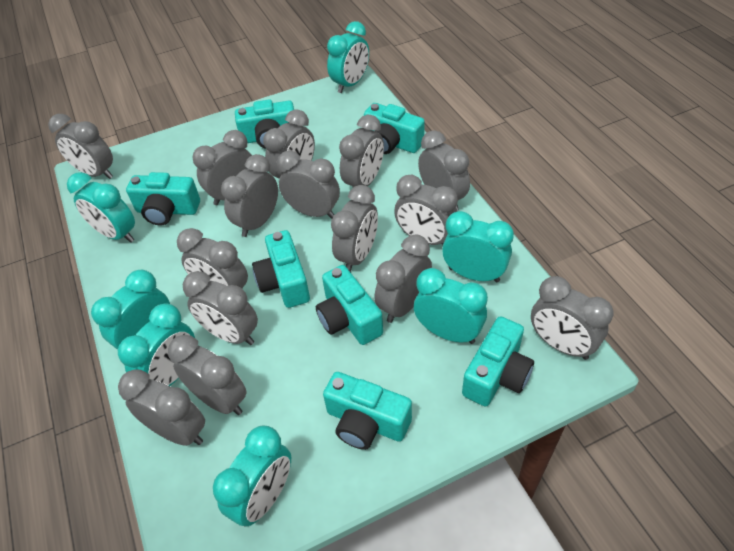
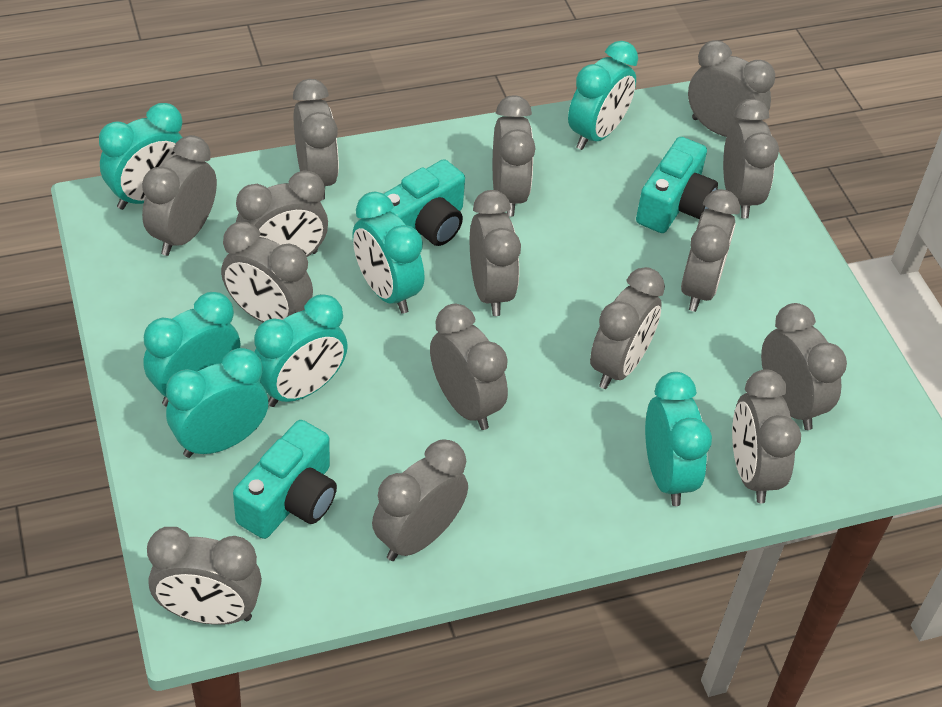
turquoise camera: [126,172,200,225] [235,99,294,149] [252,230,310,308] [316,265,383,345] [323,372,412,450] [364,103,425,154] [462,316,534,407] = 7 -> [233,420,337,539] [384,159,465,246] [636,137,718,233] = 3

